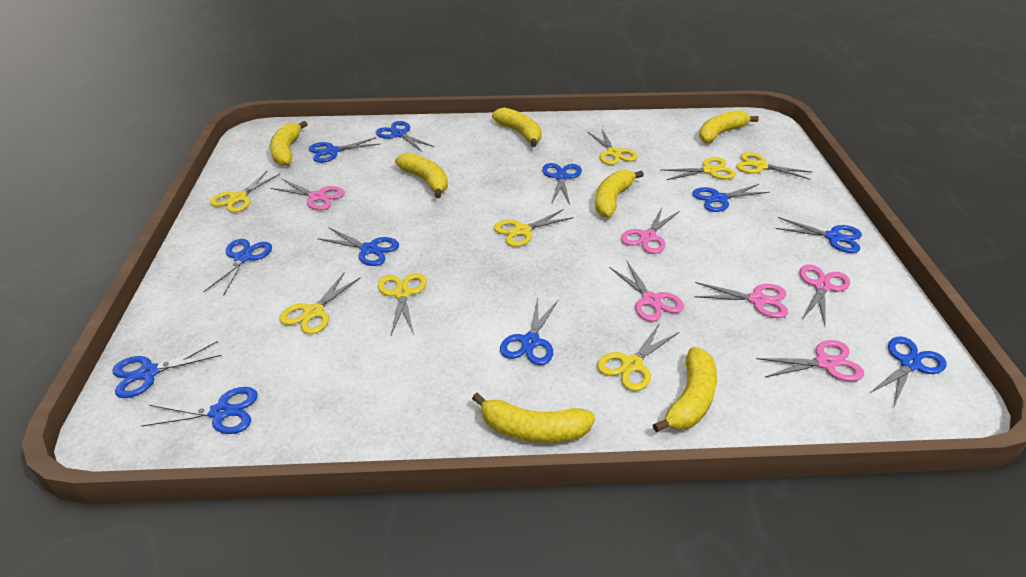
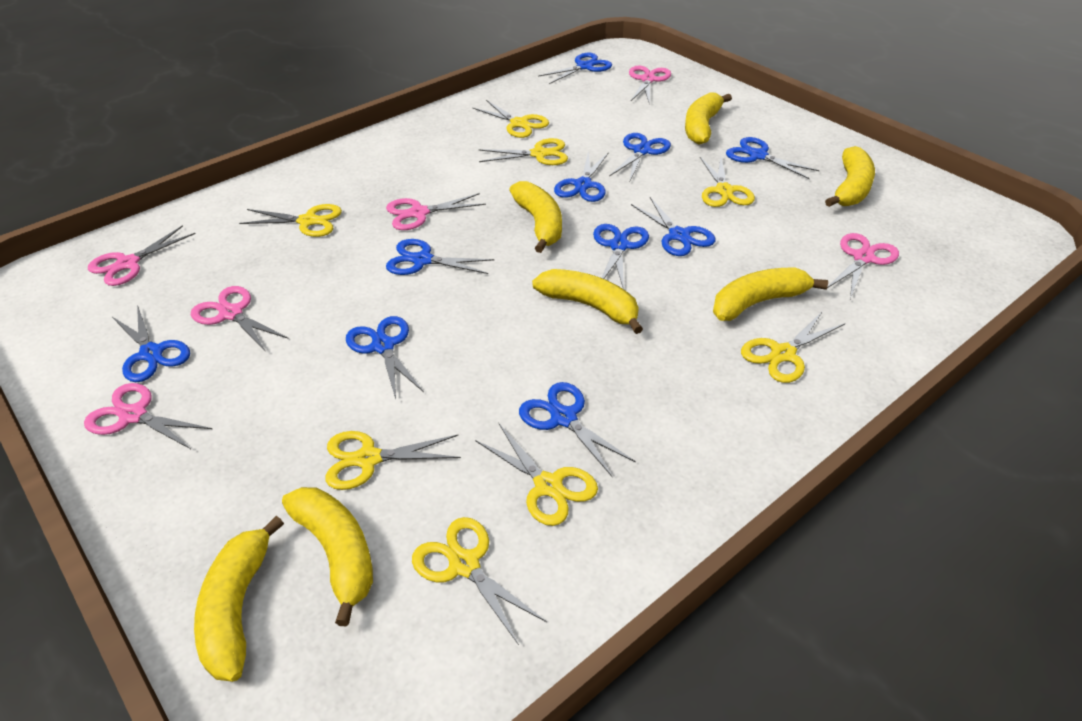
blue scissors: [113,341,222,398] [141,387,258,434] [203,239,272,296] [309,137,380,163] [317,228,399,266] [376,121,435,152] [500,297,558,365] [542,163,582,205] [692,184,770,212] [775,217,862,253] [870,336,947,406] = 11 -> [112,305,190,382] [346,316,424,399] [386,239,494,275] [519,382,636,477] [538,53,612,84] [554,151,609,202] [593,224,649,289] [609,133,671,181] [631,197,715,256] [726,137,820,179] = 10

